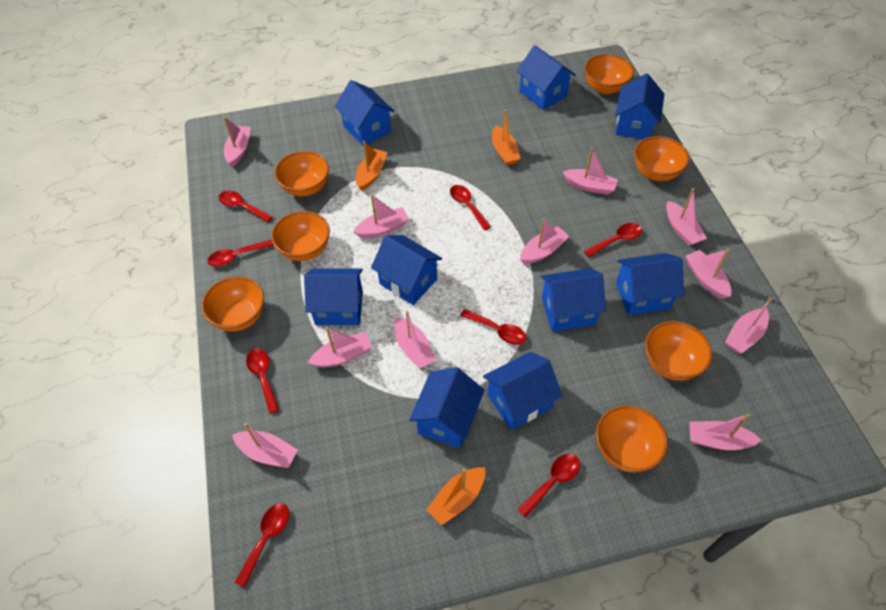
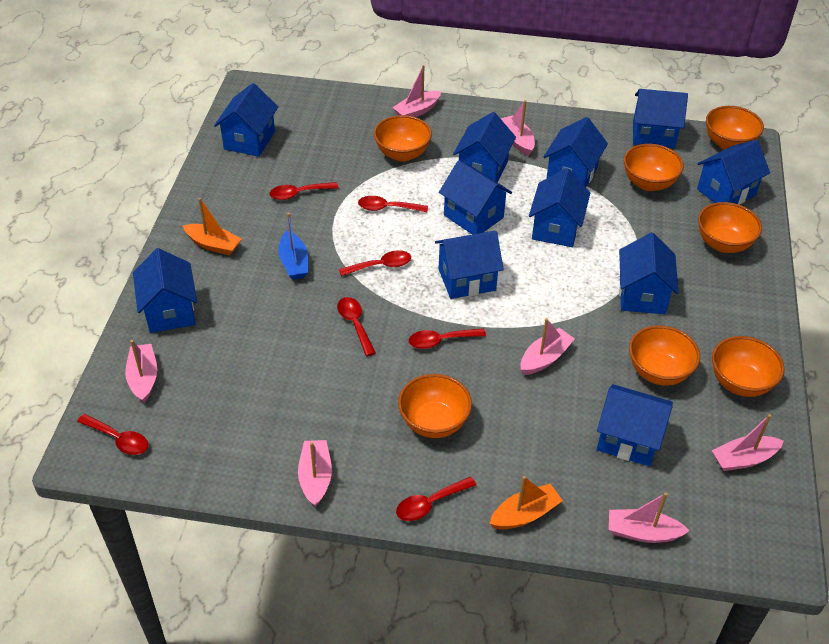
blue boat: none = 0 -> [278,213,308,280] = 1
blue house: [304,269,363,325] [335,80,394,146] [371,235,442,305] [409,367,484,449] [483,352,562,430] [517,45,575,110] [541,268,606,332] [616,73,664,139] [616,253,684,315] = 9 -> [133,248,197,333] [214,83,278,157] [435,231,504,299] [439,161,512,234] [453,112,516,182] [529,168,590,247] [543,117,608,187] [597,384,673,466] [619,233,679,314] [633,89,688,148] [697,140,770,205] = 11
orange boat: [356,141,388,191] [427,467,485,526] [492,110,520,166] = 3 -> [183,198,242,256] [489,476,563,530] = 2
pink boat: [223,116,251,167] [232,423,298,468] [308,327,372,367] [353,194,409,238] [395,311,436,369] [520,218,570,264] [563,147,618,195] [666,188,707,246] [686,249,731,299] [689,414,761,450] [725,298,772,353] = 11 -> [125,340,157,403] [298,440,332,507] [392,65,441,117] [500,100,535,156] [521,318,575,375] [609,492,690,543] [712,414,784,471] = 7
red spoon: [207,240,274,267] [219,190,273,222] [235,503,289,588] [246,348,279,414] [450,185,491,231] [460,309,526,345] [518,454,580,517] [584,223,642,257] = 8 -> [77,414,148,455] [270,182,338,200] [337,297,376,356] [339,250,411,276] [358,196,428,212] [396,476,476,521] [409,328,486,349] = 7

